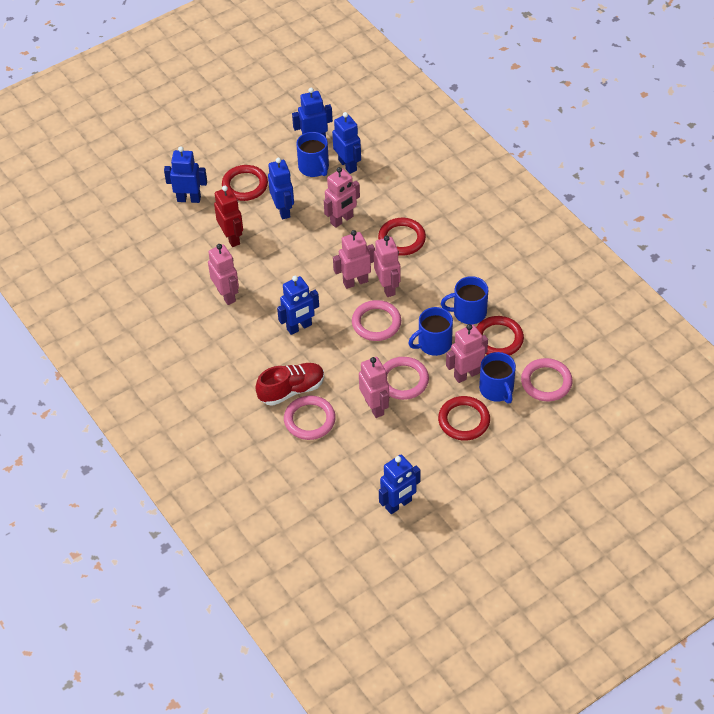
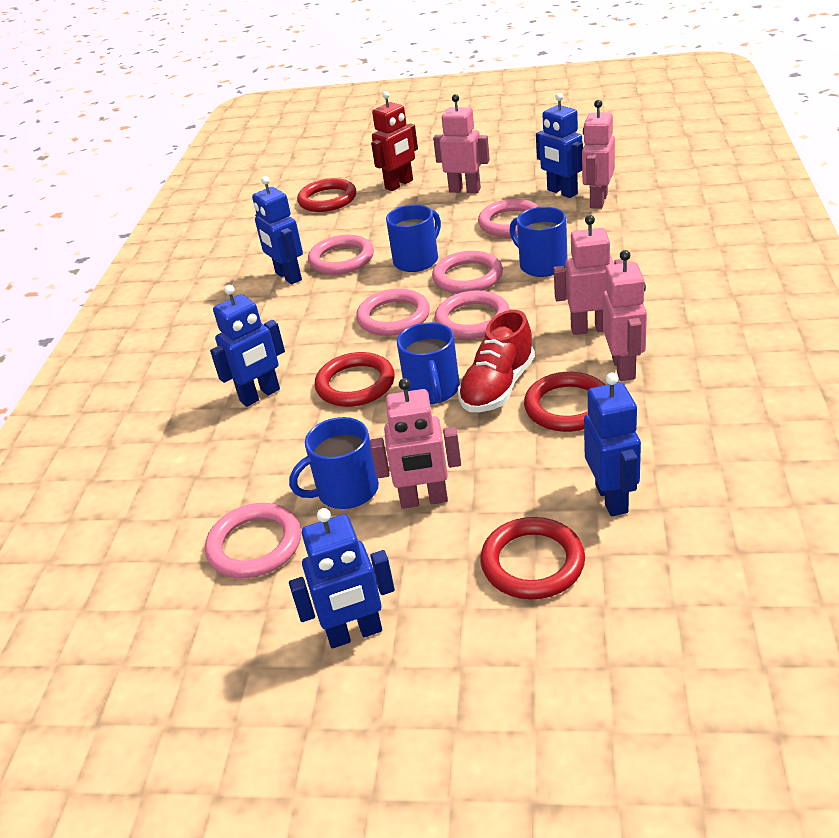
blue robot: [164,146,207,203] [268,158,294,219] [277,276,319,335] [292,88,333,137] [332,112,361,174] [379,455,421,514] = 6 -> [210,285,285,407] [252,176,303,285] [289,508,395,649] [536,93,583,198] [584,373,641,516] = 5
pink ring: [284,396,336,440] [352,300,401,341] [383,357,429,400] [521,358,573,401] = 4 -> [205,503,301,578] [308,235,374,275] [356,289,430,336] [432,251,503,294] [435,291,510,339] [478,199,540,237] = 6
pink robot: [208,244,239,305] [324,167,360,228] [333,230,375,289] [359,357,389,418] [374,235,400,297] [446,324,488,383] = 6 -> [370,378,461,509] [433,94,490,193] [554,215,623,335] [582,100,615,209] [603,250,647,381] = 5

